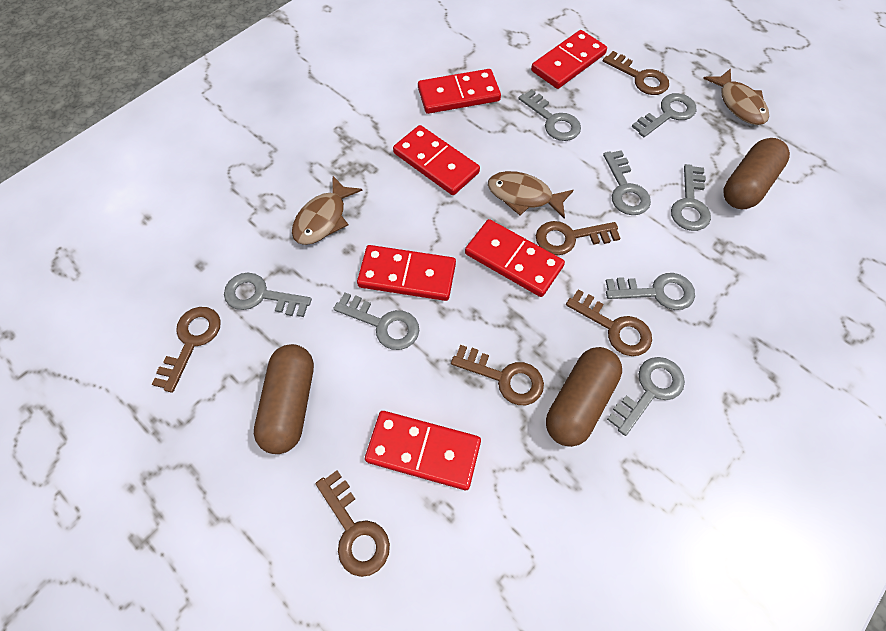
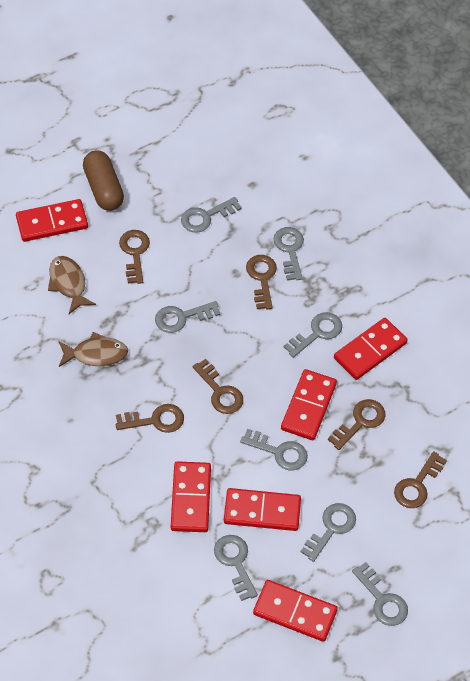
brown capsule: [254,344,314,454] [546,347,622,447] [724,138,790,209] = 3 -> [83,150,124,211] = 1
brown fish: [292,176,363,245] [488,171,574,219] [703,68,769,125] = 3 -> [48,256,96,314] [59,332,128,367] = 2

